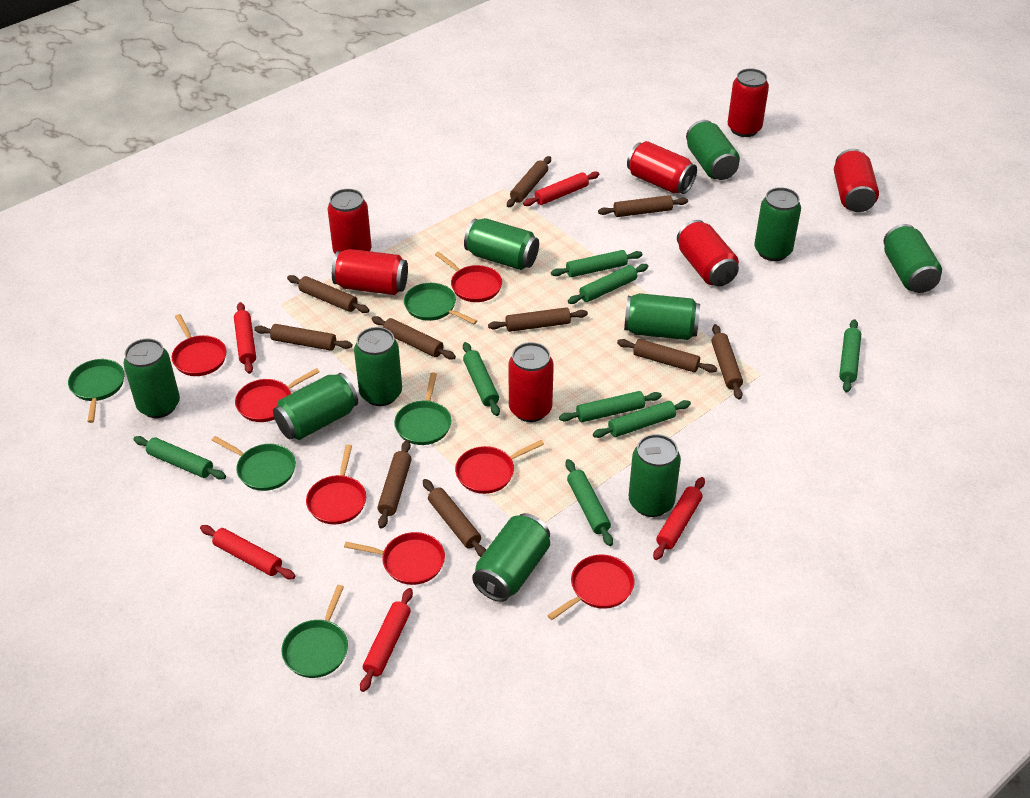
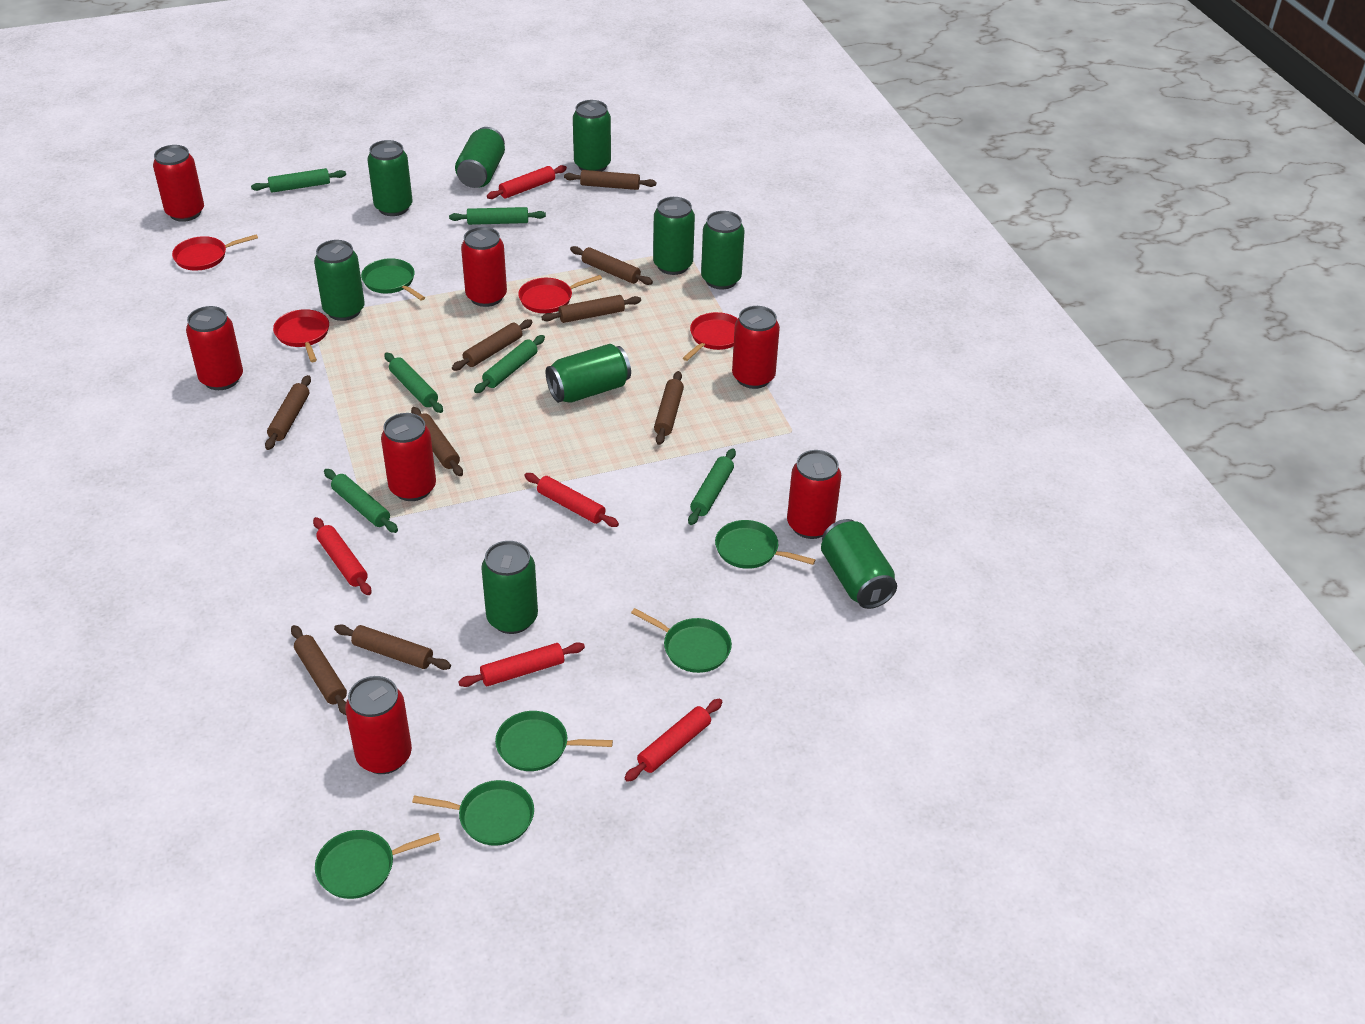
brown rolling pin: [254,324,352,351] [287,275,369,313] [372,316,456,360] [377,440,412,529] [423,479,486,557] [488,307,588,332] [507,156,551,207] [598,195,688,217] [617,339,717,373] [711,324,743,400] = 10 -> [265,375,311,450] [291,625,347,715] [334,624,451,670] [411,407,463,476] [452,319,532,371] [541,295,641,323] [564,170,656,190] [570,246,653,285] [654,371,684,445] = 9
green can: [123,338,180,418] [273,373,358,440] [354,327,402,406] [464,218,539,270] [472,513,550,602] [624,293,700,340] [629,434,681,517] [686,120,740,180] [754,187,801,261] [884,224,942,293] = 10 -> [314,240,365,321] [367,140,413,216] [455,127,505,188] [481,541,538,634] [546,344,631,403] [573,100,611,171] [653,197,695,275] [701,211,745,290] [821,519,897,609] = 9
green pan: [68,359,124,423] [212,436,296,491] [281,585,348,678] [394,372,451,445] [404,283,477,324] = 5 -> [315,830,440,899] [361,258,425,301] [412,780,534,846] [495,711,613,771] [631,608,732,673] [715,520,815,569] = 6
green rolling pin: [133,436,226,480] [463,342,500,416] [551,250,643,277] [559,391,662,422] [565,459,613,546] [568,264,648,304] [593,400,691,438] [839,319,861,393] = 8 -> [251,168,346,193] [324,469,398,533] [384,352,443,413] [449,207,546,225] [474,335,545,393] [688,448,736,525] = 6
red pan: [172,314,227,376] [235,368,319,422] [306,444,366,524] [344,532,445,585] [435,252,502,302] [455,440,544,494] [547,554,634,620] = 7 -> [172,234,258,271] [273,309,329,362] [518,275,602,313] [683,312,738,361] = 4

